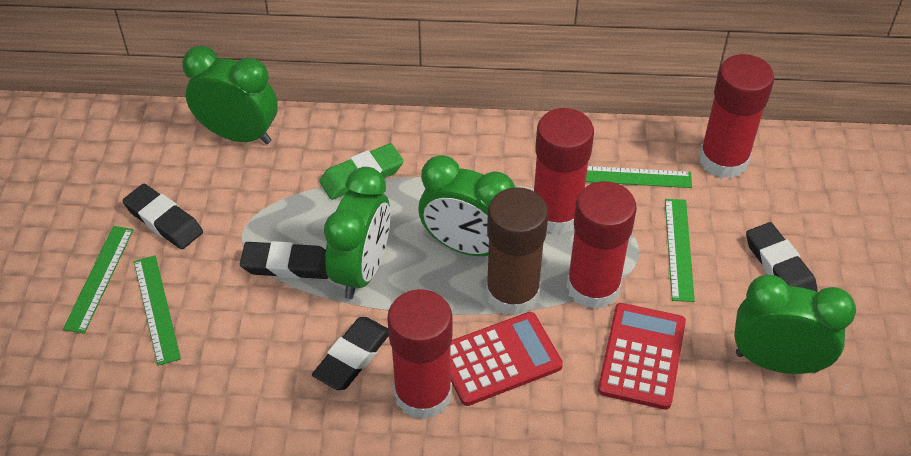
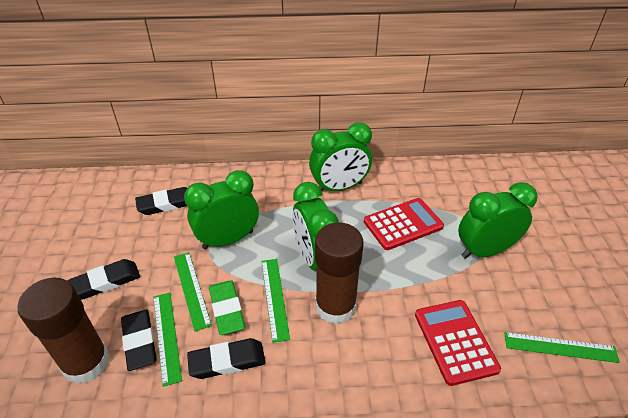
brown glue stick: [486,187,548,316] = 1 -> [18,278,110,384] [315,223,364,324] = 2
red glue stick: [387,289,453,420] [534,108,594,234] [566,181,637,310] [699,54,774,179] = 4 -> none = 0

